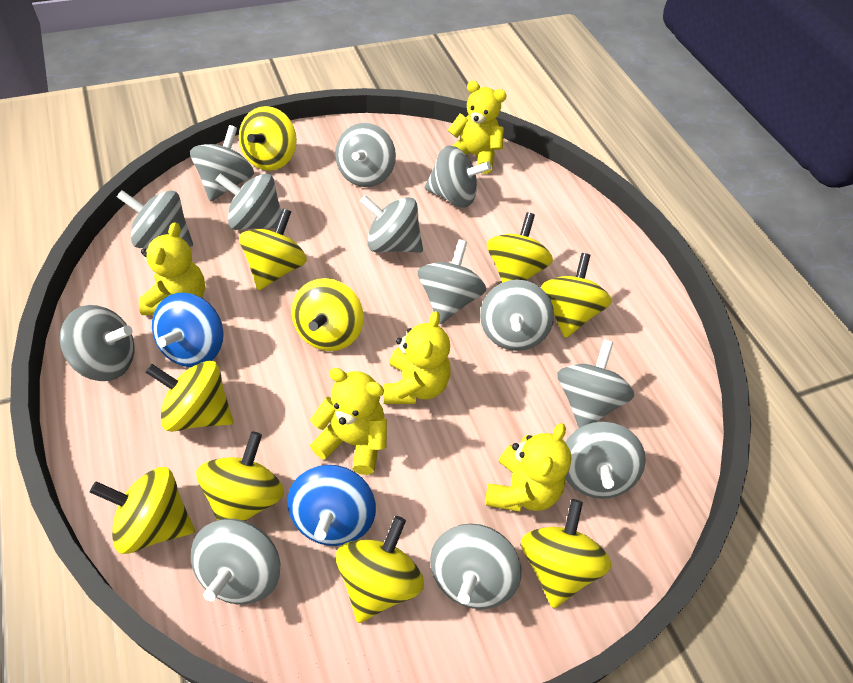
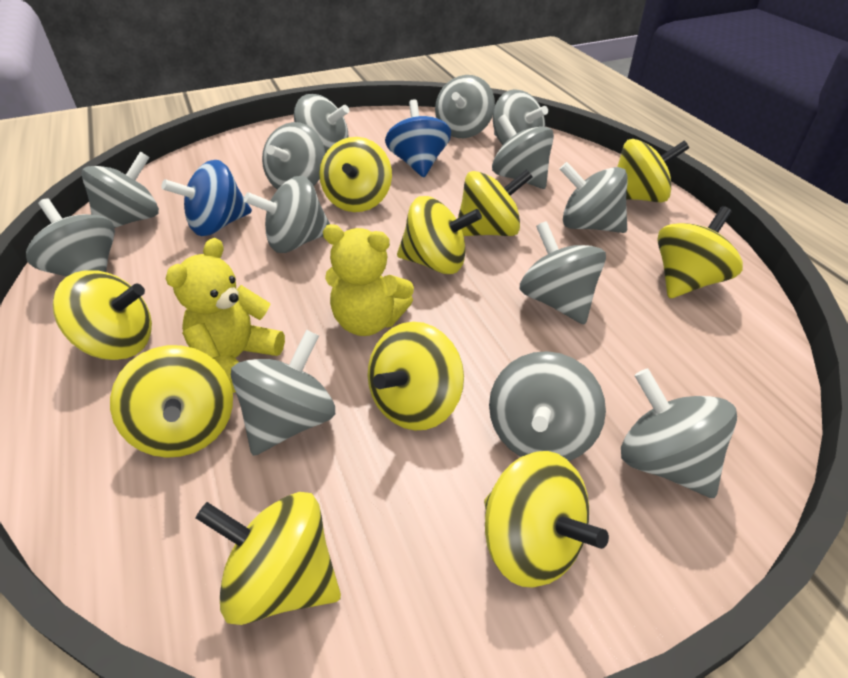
yellow teddy bear: [139,222,205,315] [310,368,387,475] [383,311,451,404] [448,81,507,174] [485,423,572,512] = 5 -> [166,238,285,393] [323,224,414,336] = 2

